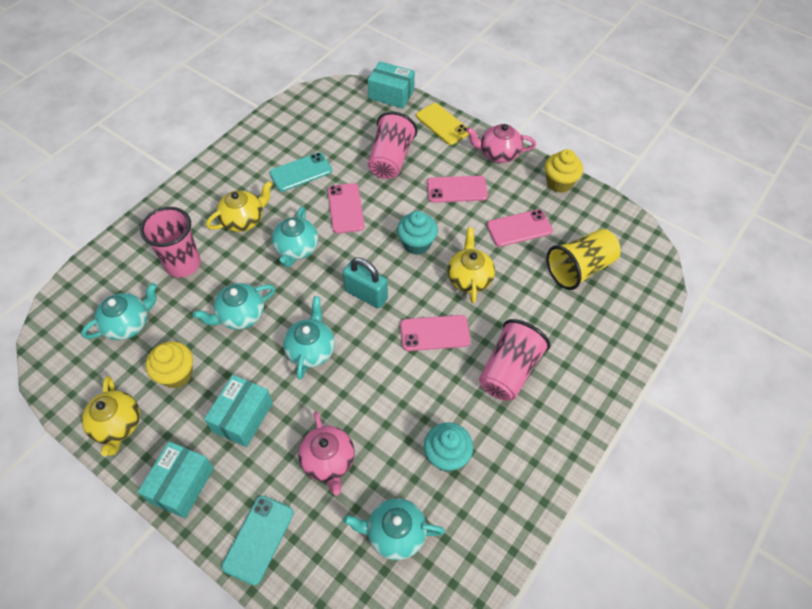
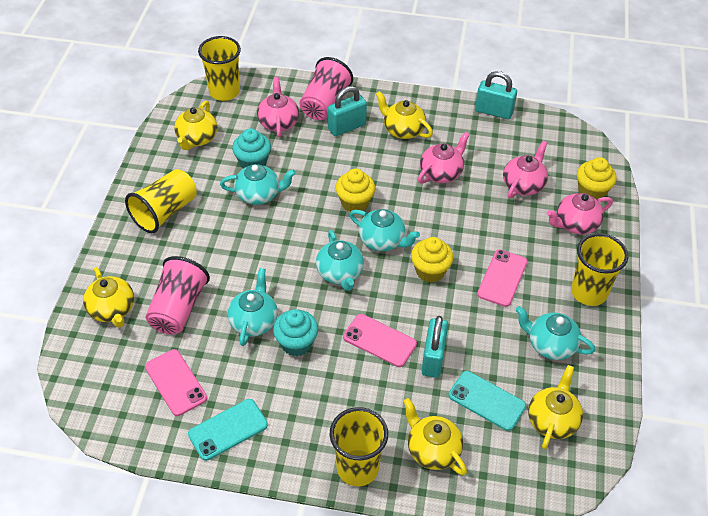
pink cup: [140,207,201,277] [368,112,417,179] [479,319,550,401] = 3 -> [146,256,210,334] [300,57,353,120] = 2
pink phone: [328,183,365,233] [400,315,470,351] [427,176,488,203] [487,209,553,247] = 4 -> [145,349,207,416] [343,314,417,367] [477,249,528,307] = 3
pink teapot: [298,411,355,496] [466,124,536,163] = 2 -> [257,77,299,137] [418,132,470,184] [503,141,548,198] [547,193,613,235] = 4
turquoise box: [138,441,214,518] [204,375,273,447] [368,61,415,109] = 3 -> none = 0
turquoise padlock: [343,257,388,308] = 1 -> [328,86,367,136] [422,316,448,378] [475,71,517,119] = 3
yellow cup: [546,229,620,290] = 1 -> [125,169,196,233] [198,36,241,101] [330,407,388,486] [571,233,628,306] = 4
yellow cupcake: [145,341,193,389] [545,149,583,193] = 2 -> [335,169,375,212] [411,237,453,283] [577,157,617,201] = 3
yellow phone: [416,103,469,145] = 1 -> none = 0
yellow teapot: [82,376,140,456] [206,181,272,232] [447,227,495,303] = 3 -> [83,267,134,328] [174,101,217,150] [376,91,433,139] [403,398,467,475] [528,365,583,449] = 5

